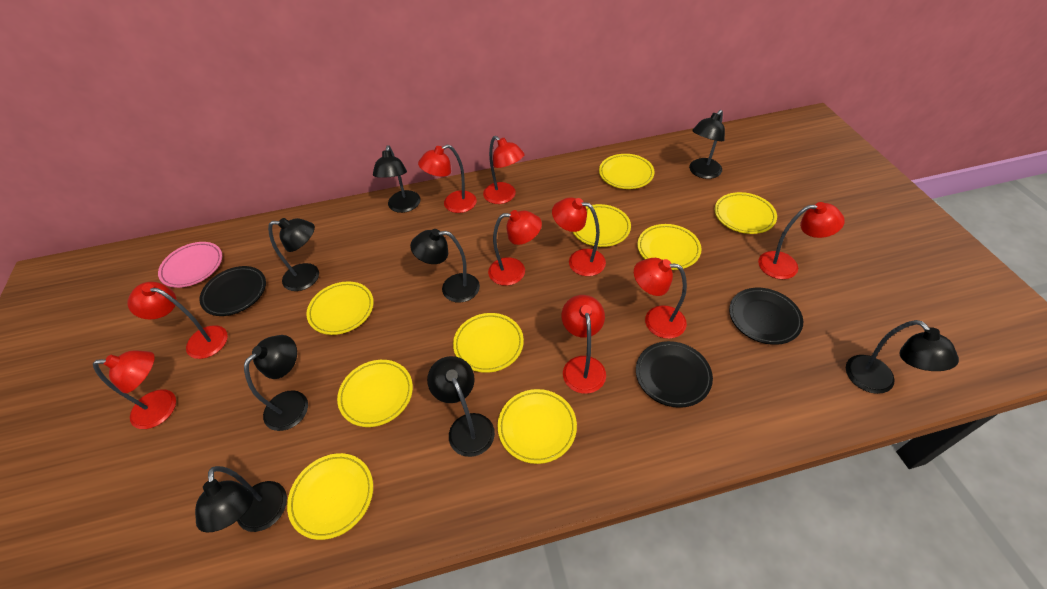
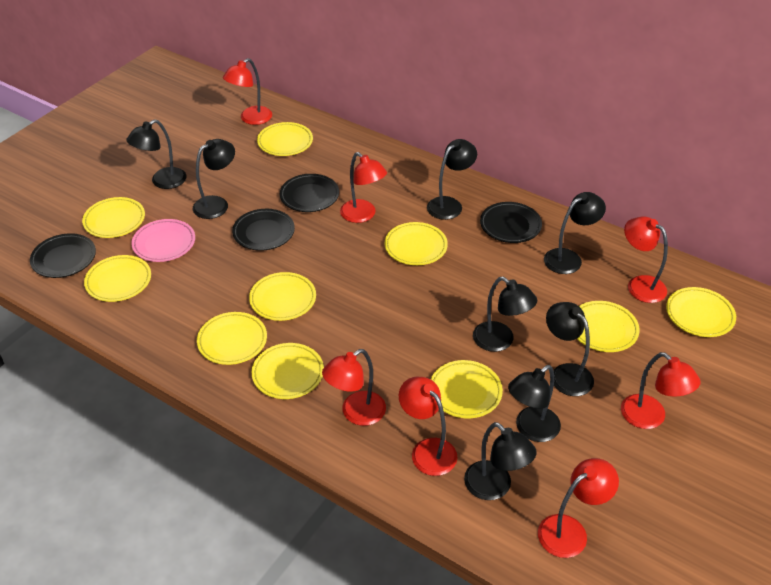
black plate: [199,266,266,316] [636,341,713,408] [729,288,803,345] = 3 -> [30,233,96,278] [232,209,295,251] [280,174,339,212] [480,202,542,243] = 4
red lamp: [93,350,176,429] [128,282,228,359] [418,144,477,213] [483,136,525,204] [488,210,542,286] [552,197,606,276] [562,295,606,394] [634,258,687,339] [758,202,845,279] = 9 -> [223,58,272,125] [322,349,386,426] [340,152,387,223] [399,377,457,476] [538,458,619,558] [621,352,701,429] [624,217,668,303] = 7
yellow plate: [287,453,373,540] [306,281,374,335] [337,360,413,427] [453,313,524,373] [498,389,577,464] [573,204,631,247] [599,154,655,189] [637,224,701,270] [715,192,777,234] = 9 -> [82,197,145,238] [84,255,151,302] [197,312,267,365] [249,272,316,321] [252,343,324,399] [257,122,313,156] [385,222,448,265] [431,360,503,418] [577,301,640,352] [666,287,736,337] = 10

